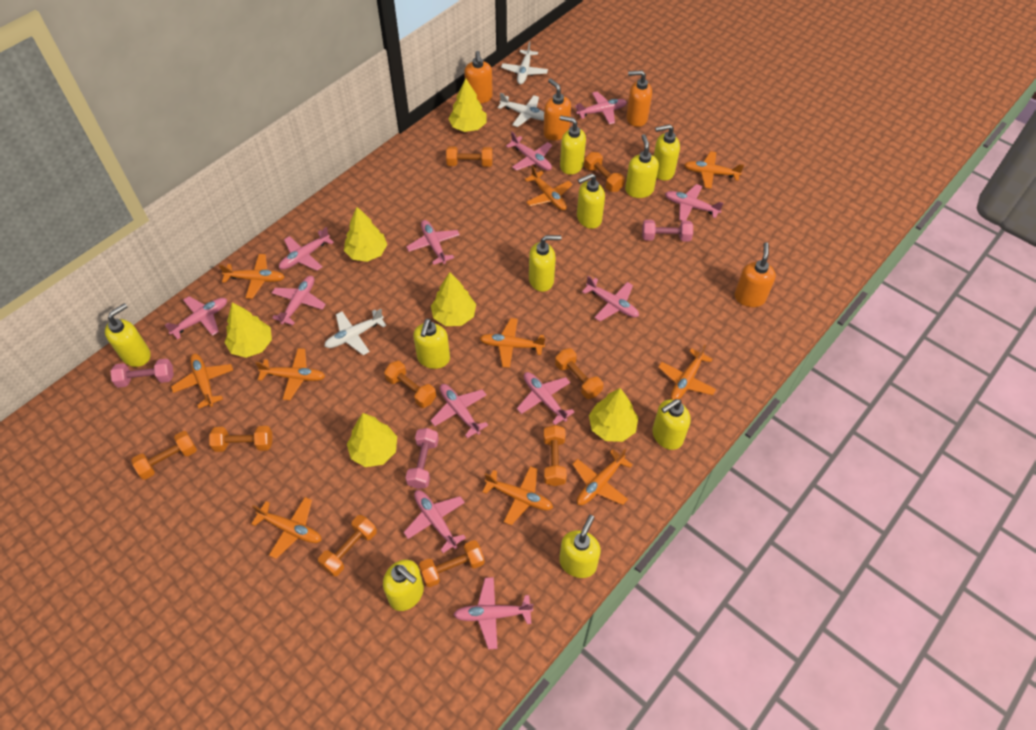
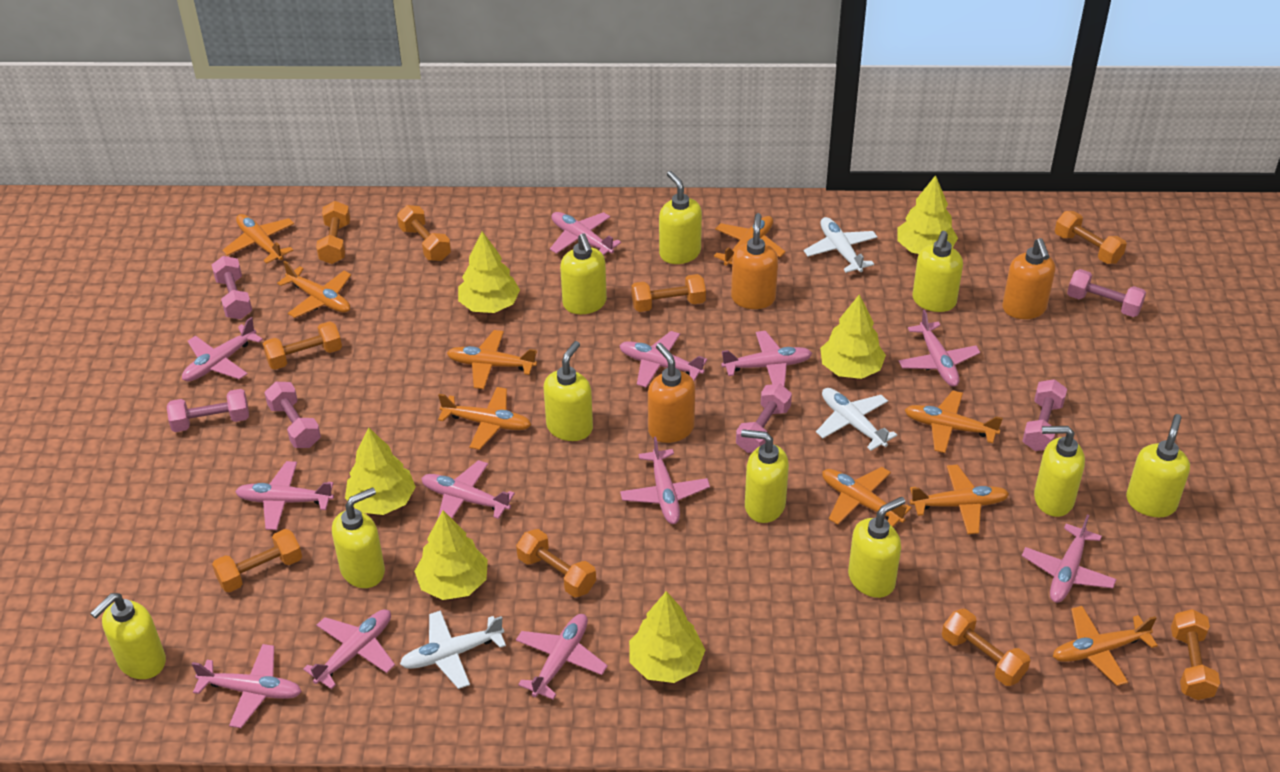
orange plane: [171,354,233,409] [219,254,284,299] [251,497,322,559] [255,348,325,400] [479,318,545,368] [482,466,553,525] [525,165,573,210] [572,449,633,505] [658,345,716,400] [684,151,744,189] = 10 -> [222,214,294,264] [277,260,351,318] [438,387,531,450] [447,330,537,389] [714,216,786,266] [822,467,912,527] [905,390,1003,453] [910,464,1009,534] [1053,606,1158,686] = 9
orange soap dispenser: [464,51,493,104] [543,79,571,140] [626,70,652,127] [734,242,776,307] = 4 -> [648,343,695,443] [731,213,778,309] [1002,238,1055,319] = 3
pink dumbbell: [111,359,174,388] [406,428,439,489] [642,220,693,242] = 3 -> [167,389,249,432] [212,256,252,319] [265,382,321,448] [736,384,792,453] [1022,379,1067,451] [1067,269,1146,317] = 6

